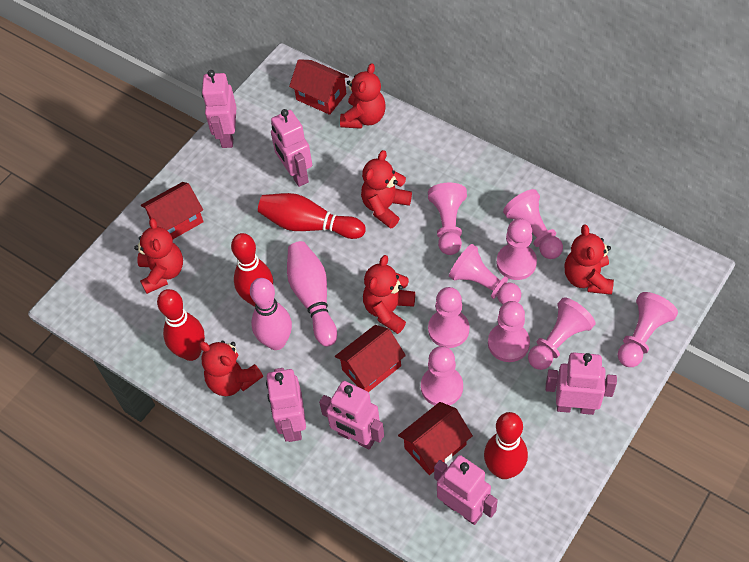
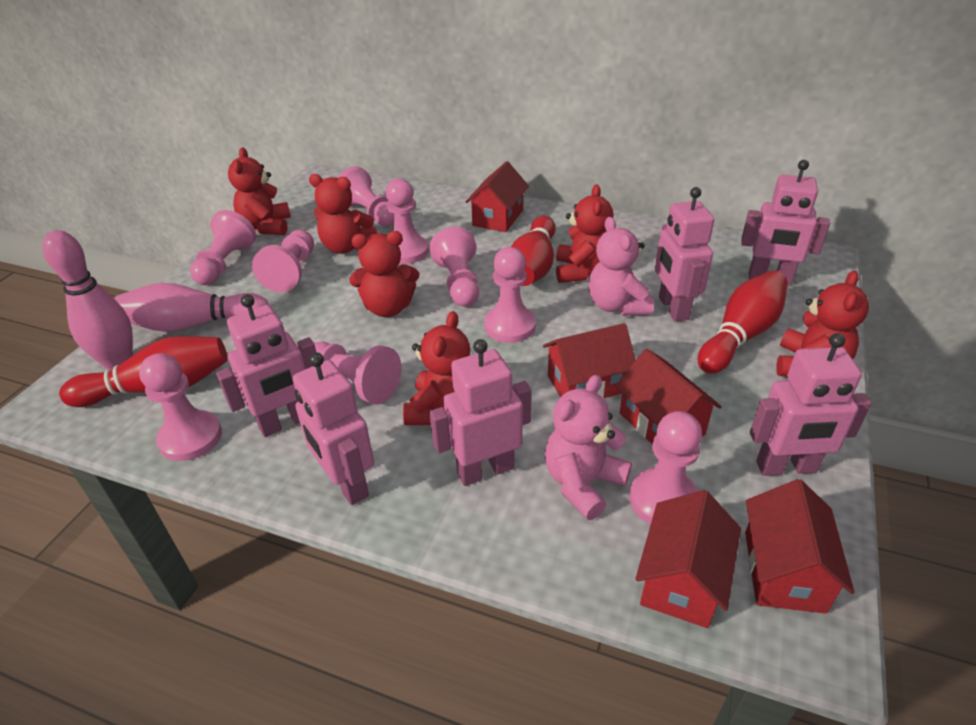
pink teddy bear: none = 0 -> [545,375,632,520] [589,217,654,316] = 2
red bowling pin: [157,289,205,361] [231,233,273,307] [258,193,366,239] [484,412,528,479] = 4 -> [59,336,228,407] [511,216,556,286] [698,271,788,374] = 3
red house: [141,182,204,239] [289,59,349,115] [335,325,406,392] [398,402,473,475] = 4 -> [466,161,529,232] [543,323,636,399] [615,349,722,445] [635,490,741,628] [745,479,855,614] = 5

